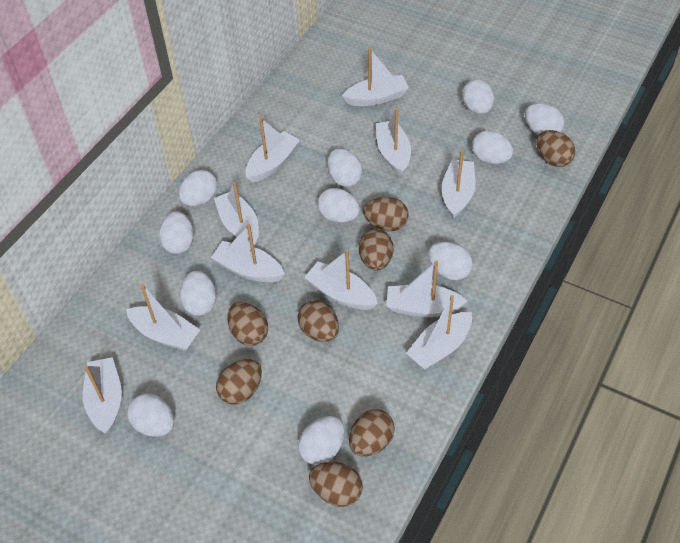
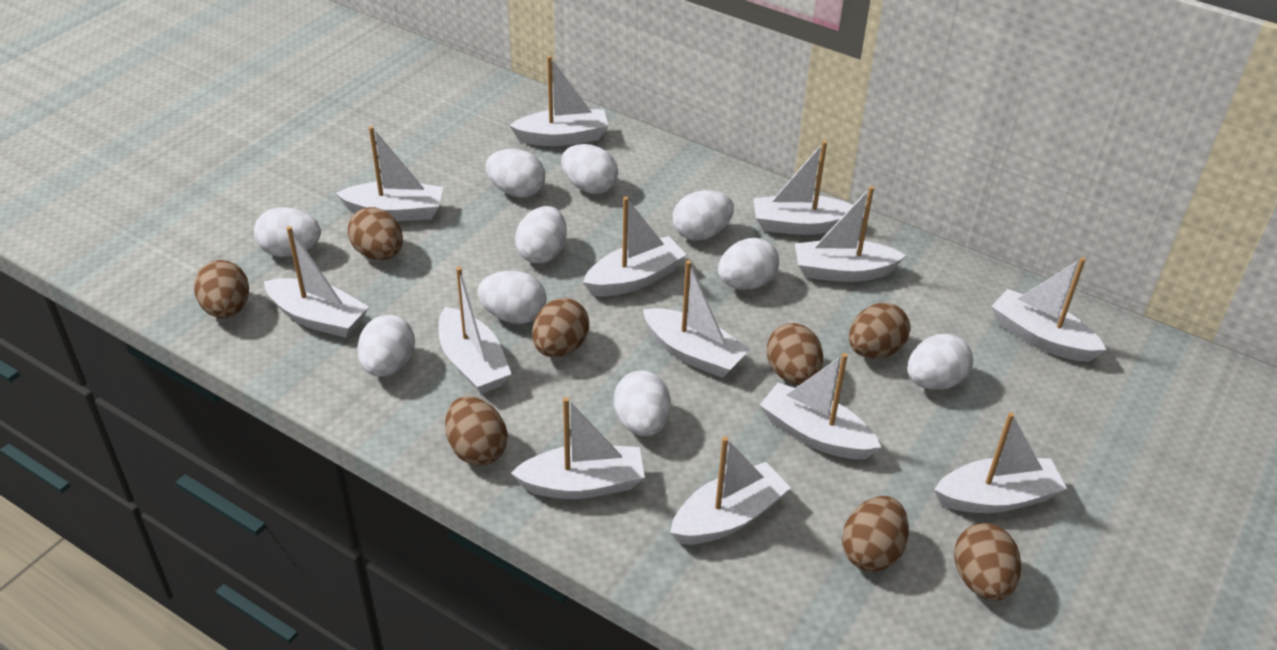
white boat: [83,357,122,434] [126,284,200,351] [211,224,285,282] [214,182,259,246] [246,118,300,182] [304,250,378,310] [342,48,409,106] [376,108,411,176] [386,260,468,317] [406,295,472,370] [442,150,476,219] = 11 -> [264,226,369,338] [336,126,443,221] [438,267,511,394] [509,56,609,146] [511,397,645,499] [583,197,687,297] [643,260,750,378] [670,436,791,545] [753,141,853,235] [760,353,881,459] [795,186,906,282] [934,412,1067,513] [991,257,1106,362] = 13
white egg: [127,394,174,437] [159,211,194,254] [179,170,218,206] [180,271,216,316] [298,416,344,465] [317,188,360,223] [327,148,362,187] [428,242,473,280] [462,79,494,114] [472,130,513,164] [525,103,564,135] = 11 -> [254,207,321,257] [357,315,415,377] [477,271,547,324] [486,149,545,198] [515,206,567,264] [561,144,618,194] [614,371,671,436] [673,190,734,241] [718,238,779,290] [907,334,973,390] = 10

